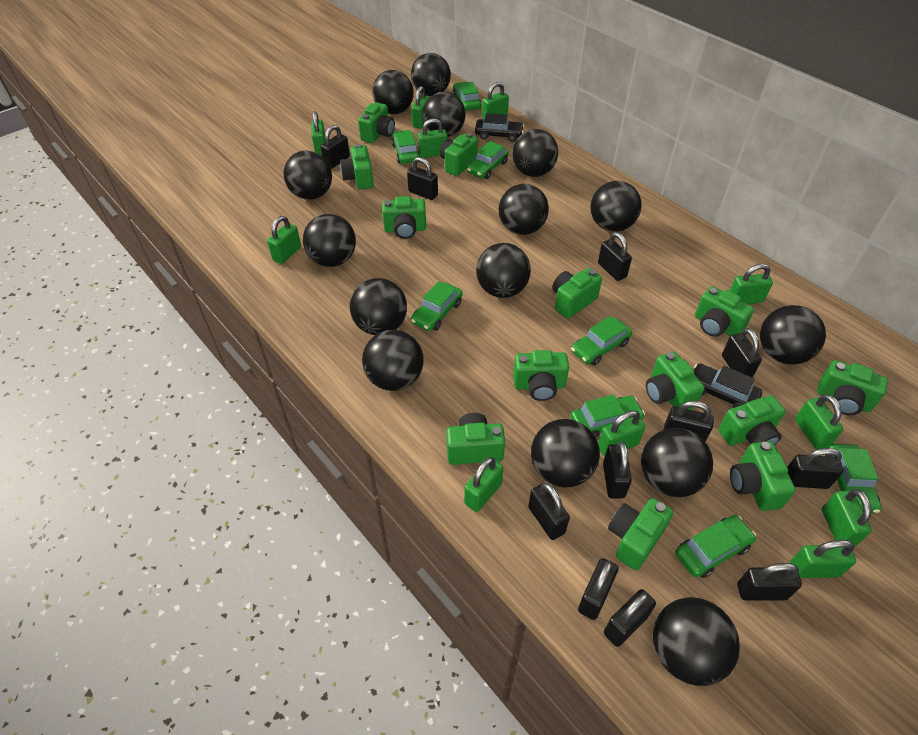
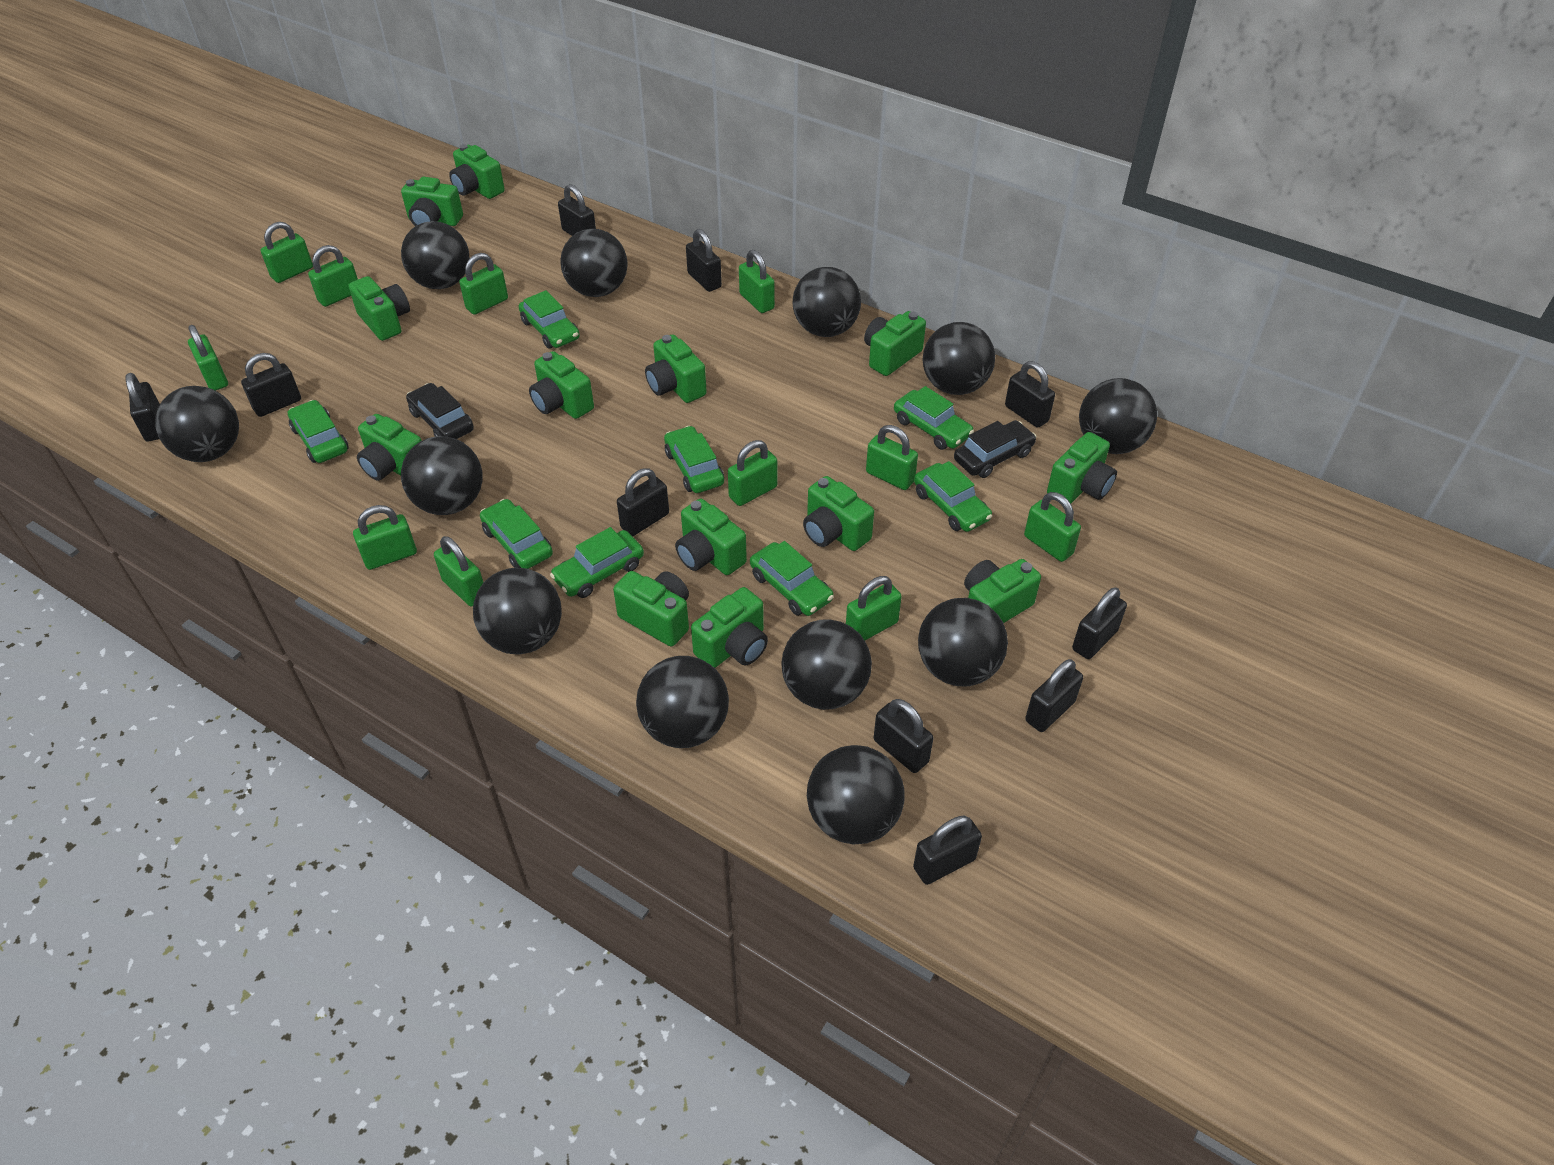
black ball: [284,150,332,200] [303,214,356,267] [350,278,407,335] [362,330,424,391] [373,70,414,114] [411,53,451,96] [423,91,466,137] [476,243,531,298] [499,184,549,235] [512,129,558,177] [531,419,600,487] [591,181,642,232] [641,428,713,497] [653,597,740,686] [760,305,826,365] = 15 -> [155,386,239,462] [401,221,470,289] [401,436,483,515] [473,567,562,655] [560,229,628,297] [636,656,729,748] [781,619,872,710] [793,267,861,337] [807,745,904,845] [918,598,1008,686] [923,322,995,395] [1079,378,1157,454] = 12
black padlock: [321,125,350,169] [407,157,438,200] [528,483,570,540] [578,558,619,620] [598,232,632,281] [603,442,632,499] [604,589,656,647] [664,401,714,442] [722,328,762,378] [737,563,802,600] [787,448,843,489] = 11 -> [125,373,160,442] [241,353,301,417] [558,184,596,236] [617,468,669,536] [686,229,722,292] [874,699,934,773] [913,816,982,885] [1005,361,1055,428] [1025,659,1083,732] [1072,587,1127,659] = 10

